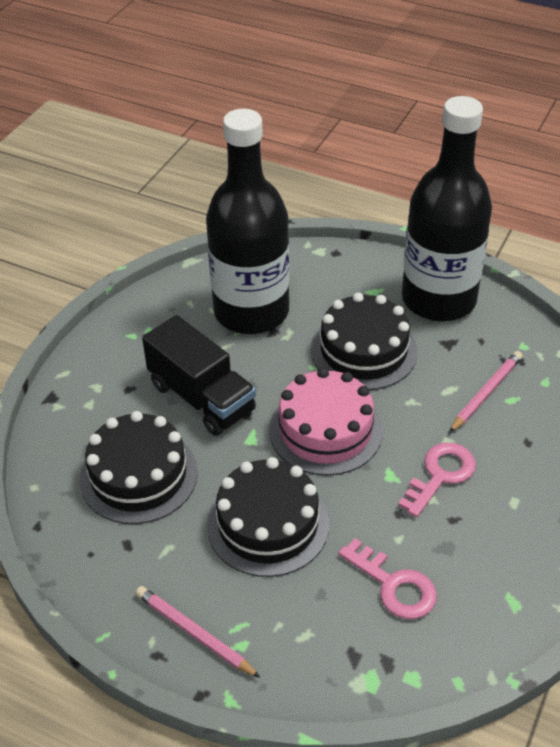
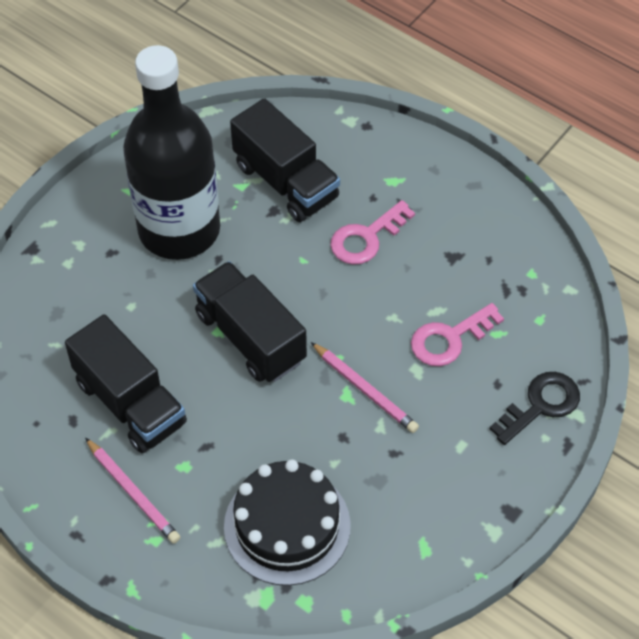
black bottle: [206,109,290,334] [402,96,492,321] = 2 -> [123,45,220,260] = 1
black cake: [80,411,198,524] [207,457,329,577] [311,293,417,390] = 3 -> [224,459,351,586] = 1
black key: none = 0 -> [490,372,580,445] = 1
black truck: [142,315,256,436] = 1 -> [65,314,187,453] [193,261,307,382] [230,98,340,222] = 3
pink cake: [269,368,383,476] = 1 -> none = 0

